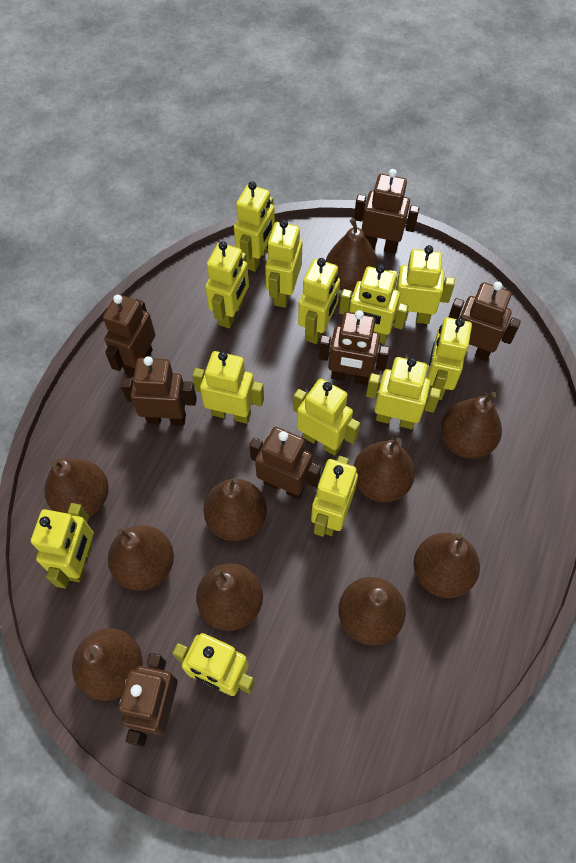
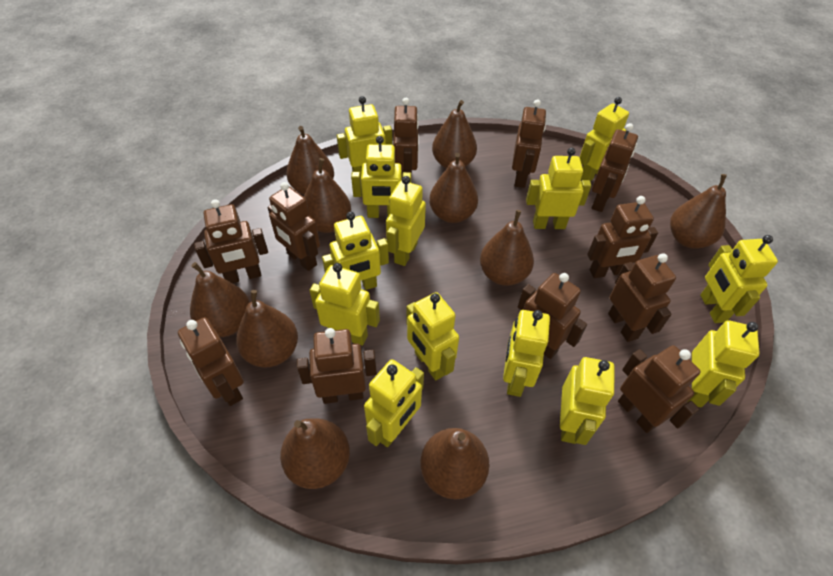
brown robot: [103,294,155,377] [119,653,178,747] [121,356,197,425] [249,427,321,499] [318,310,390,385] [354,169,419,254] [449,281,521,361] = 7 -> [178,317,244,406] [194,199,268,283] [267,182,320,271] [297,328,377,404] [393,98,419,178] [512,100,546,188] [518,273,587,359] [587,196,658,278] [592,123,638,212] [608,253,676,342] [618,345,701,433] = 11

